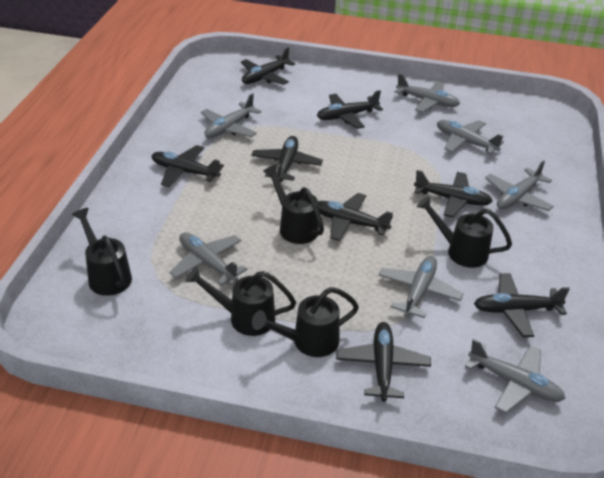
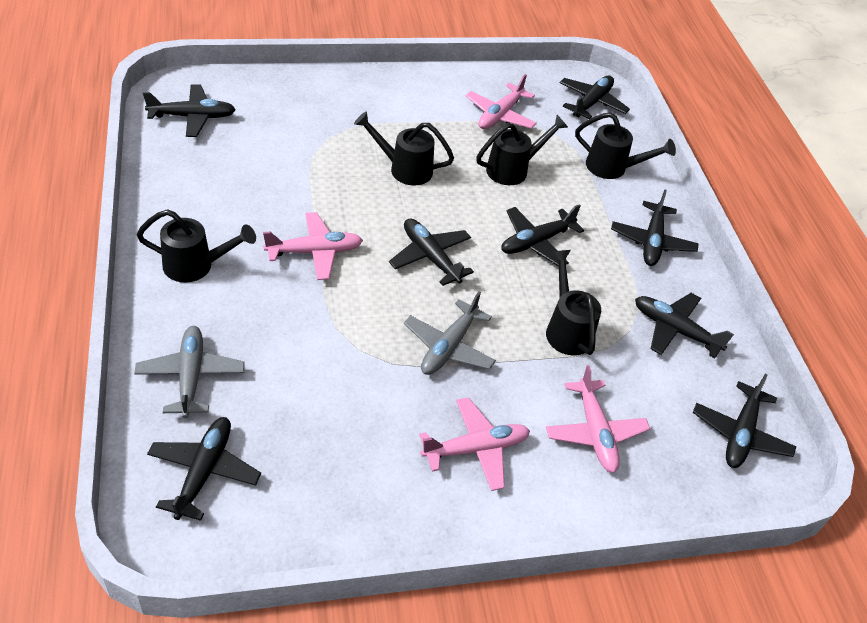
grey plane: [169,232,247,285] [201,93,261,138] [378,256,464,318] [394,74,460,113] [437,120,504,154] [465,339,565,414] [485,160,554,211] = 7 -> [134,326,245,418] [404,292,496,375] = 2
pink plane: none = 0 -> [263,212,363,280] [419,397,530,491] [466,74,537,129] [546,365,650,473] = 4

